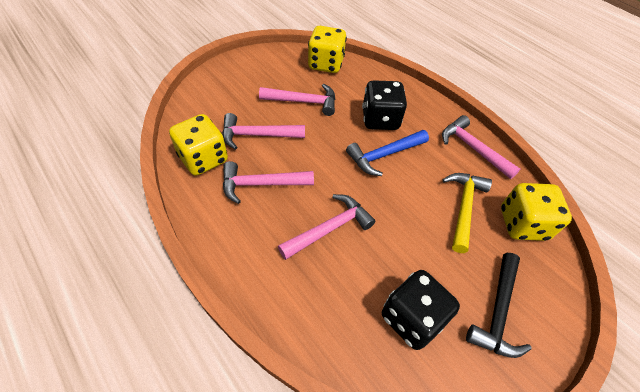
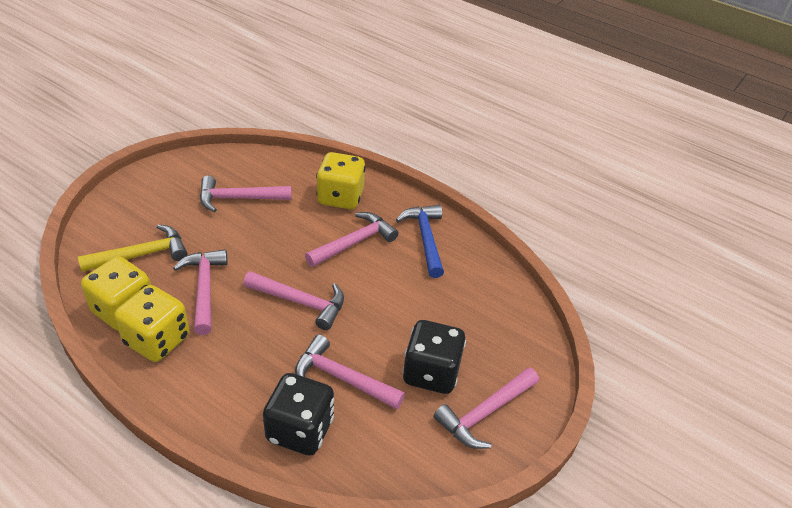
black hammer: [466,253,532,358] = 1 -> none = 0
pink hammer: [222,113,305,150] [223,161,314,204] [259,84,335,116] [278,194,376,260] [442,115,520,179] = 5 -> [173,250,228,335] [200,176,292,212] [243,271,344,330] [295,334,405,409] [305,212,398,267] [434,367,539,449] = 6

